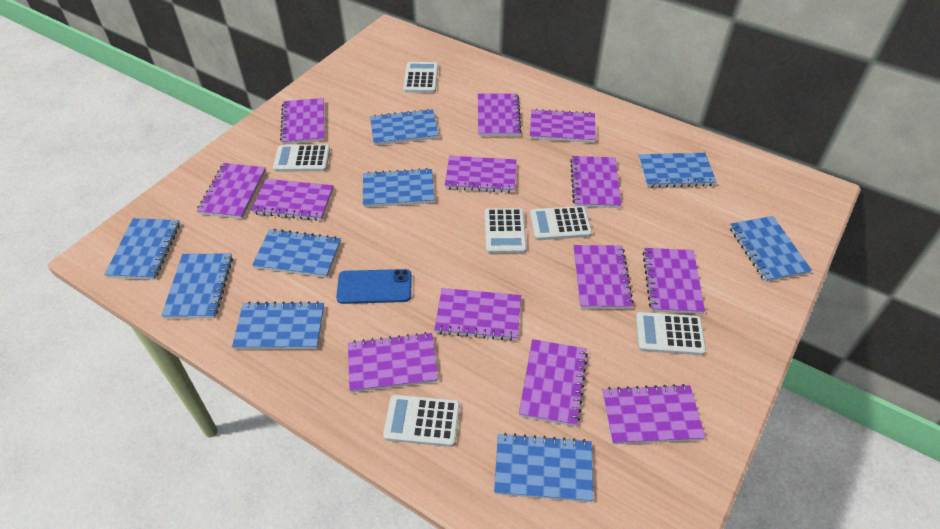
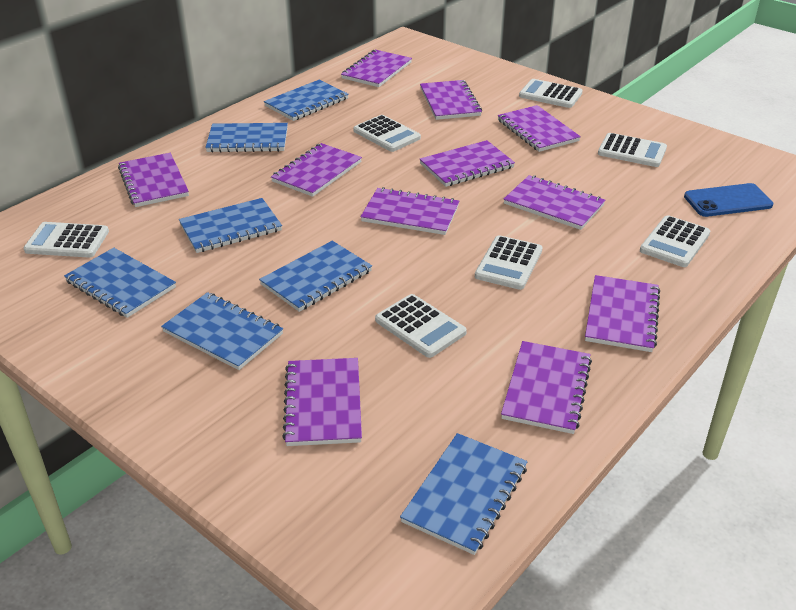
blue notebook: [104,218,180,280] [161,254,233,318] [232,301,324,350] [252,229,341,278] [363,168,434,207] [370,109,439,145] [494,433,593,502] [639,153,717,188] [730,216,812,282] = 9 -> [64,248,176,318] [161,292,283,370] [179,198,282,253] [205,123,288,153] [259,241,372,312] [264,80,349,121] [400,433,527,555] = 7
purple notebook: [197,163,266,219] [251,179,333,221] [280,98,324,144] [348,332,438,392] [434,288,521,341] [445,156,517,193] [478,93,521,136] [519,339,588,427] [530,109,596,143] [570,156,621,208] [573,245,634,309] [602,384,705,444] [642,248,705,314] = 13 -> [118,153,189,207] [271,143,362,197] [282,358,362,446] [341,50,412,87] [361,187,459,235] [420,80,482,120] [420,140,515,187] [498,105,581,152] [501,341,592,434] [504,175,605,230] [585,275,660,352] = 11
white calculator: [273,145,330,172] [383,394,460,447] [403,62,438,93] [485,208,527,253] [530,206,592,240] [636,312,706,355] = 6 -> [24,222,109,258] [353,115,421,152] [375,294,467,358] [475,235,543,290] [519,79,583,108] [598,133,667,167] [640,215,710,267] = 7

